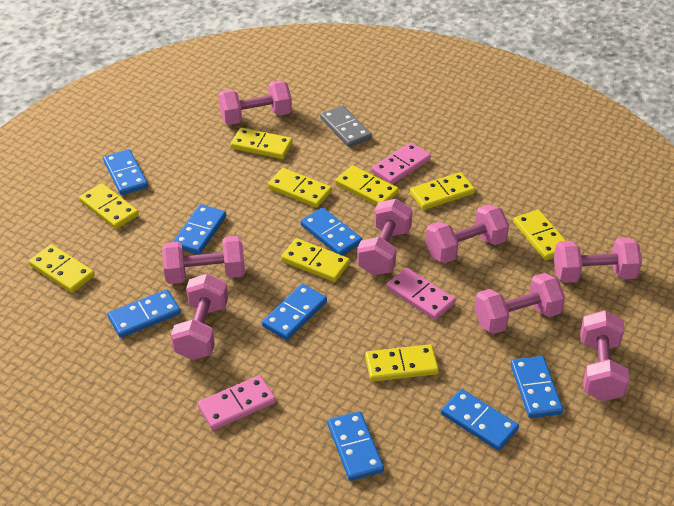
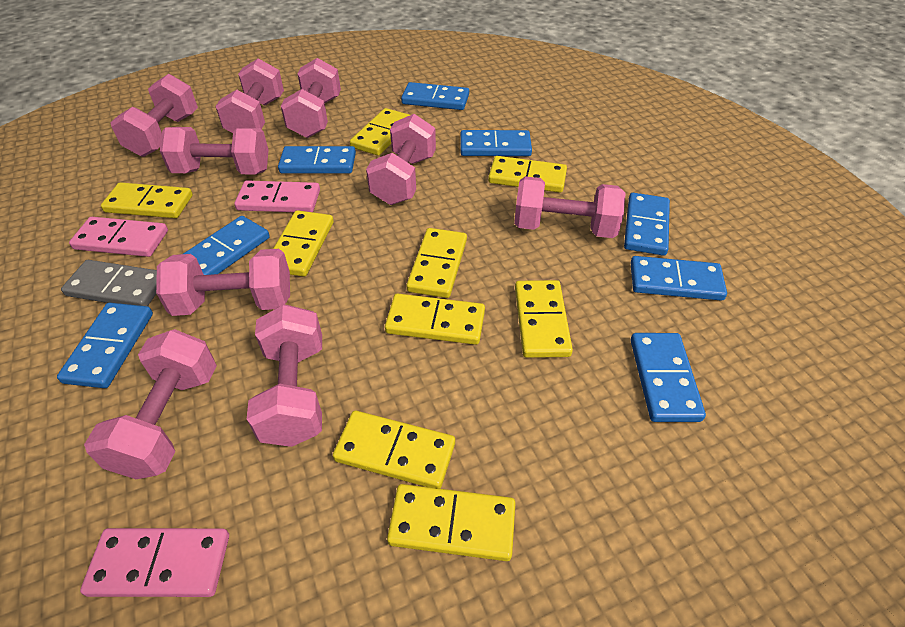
pink dumbbell: [162,236,245,284] [171,274,228,360] [218,81,292,125] [357,199,413,275] [425,204,509,263] [474,273,565,334] [553,237,642,283] [580,310,629,401] = 8 -> [84,329,217,479] [110,74,198,157] [156,249,290,316] [160,127,268,175] [215,58,284,133] [247,304,322,447] [281,58,341,138] [366,114,436,205] [514,176,626,238] = 9

